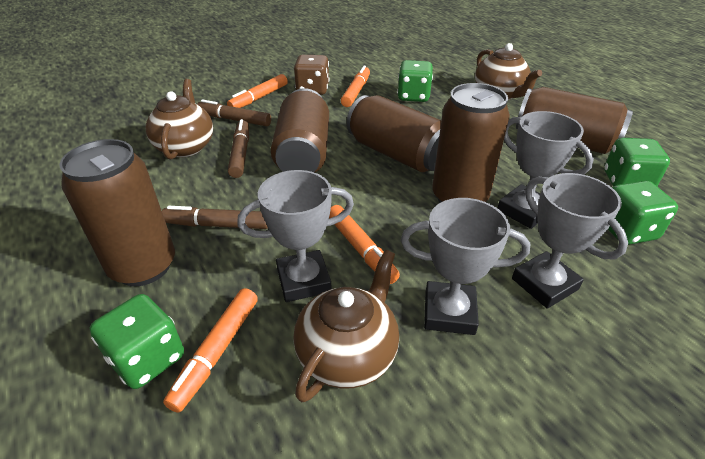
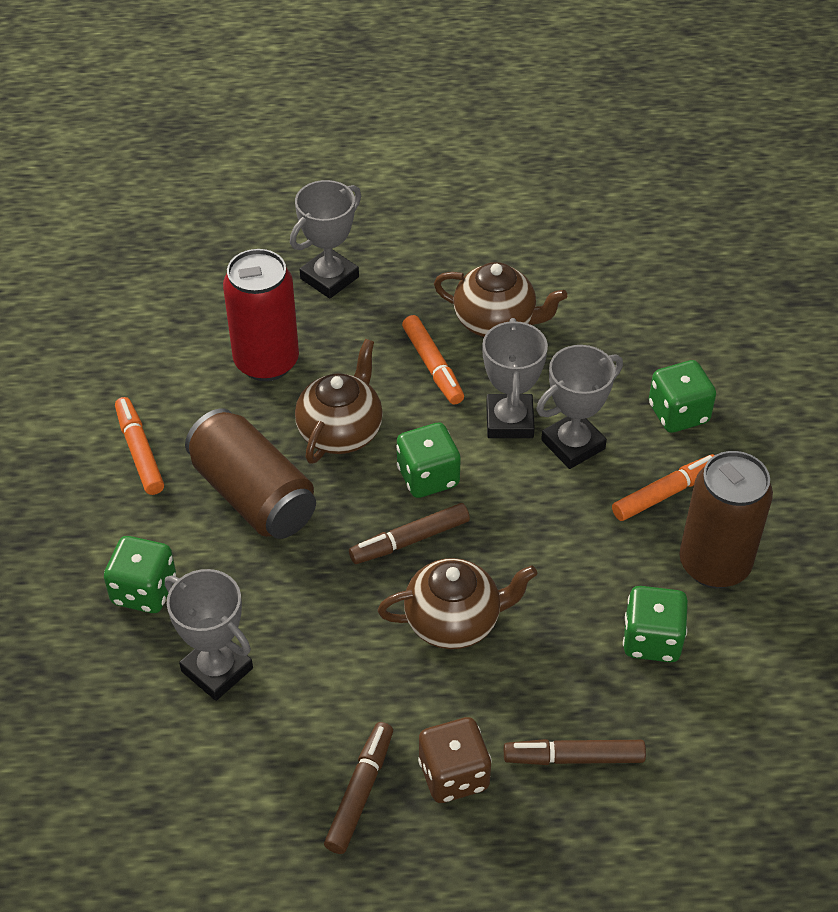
brown can: [59,139,175,286] [271,88,329,173] [347,95,442,172] [432,83,510,203] [516,87,633,154] = 5 -> [185,408,316,539] [679,451,773,588] = 2
orange marker: [163,288,258,413] [227,74,288,108] [329,205,400,284] [341,66,370,107] = 4 -> [115,397,164,495] [402,315,464,405] [612,454,715,521] = 3
red can: none = 0 -> [223,249,299,381] = 1

